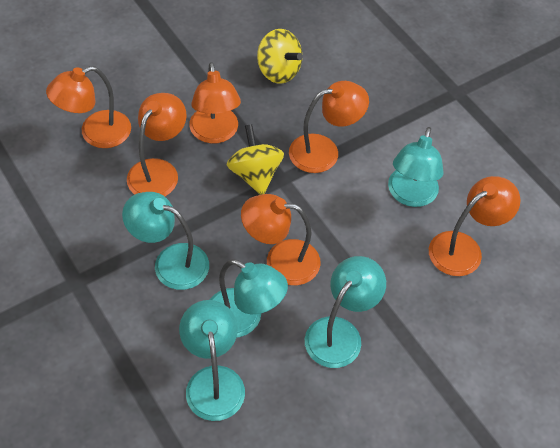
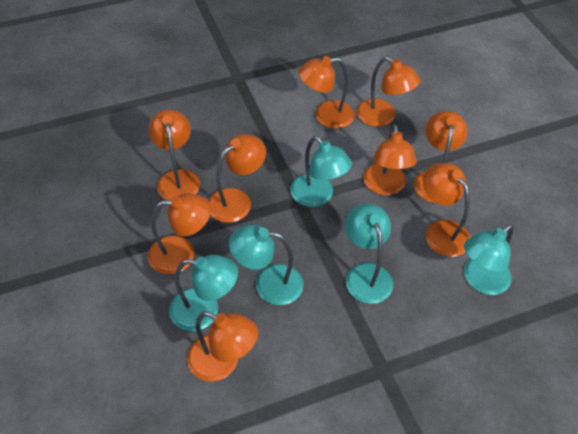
orange lamp: [46,66,131,148] [127,93,187,197] [189,62,241,143] [241,194,321,285] [289,81,369,173] [429,176,520,276] = 6 -> [148,110,200,200] [148,193,211,274] [187,311,258,381] [208,134,266,223] [298,56,355,129] [357,56,421,127] [363,124,417,195] [414,111,468,203] [423,163,471,257] = 9
yellow spinning top: [227,124,284,195] [257,29,303,84] = 2 -> none = 0

